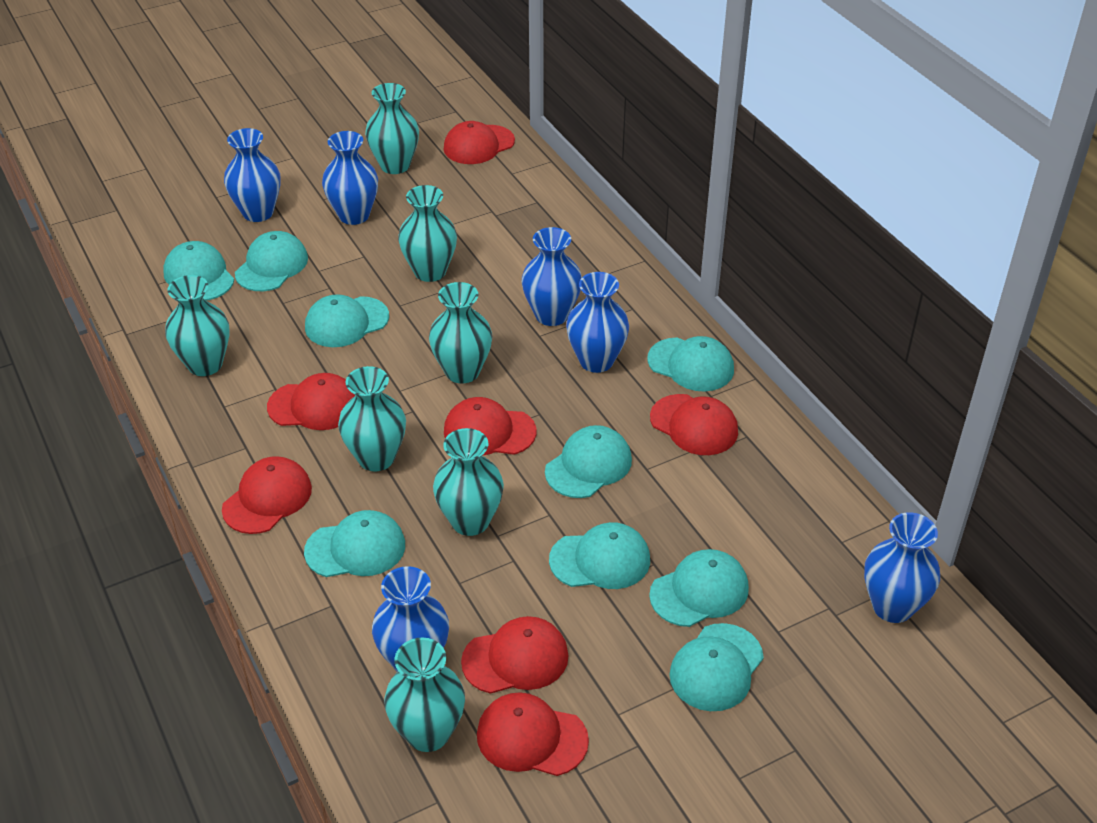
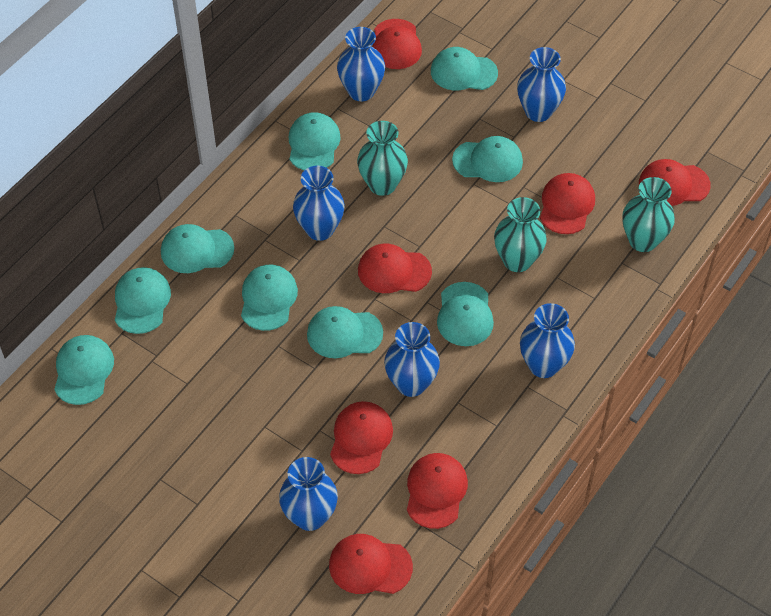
turquoise vase: [165,275,230,376] [338,366,406,471] [365,83,419,174] [384,637,465,752] [398,185,457,282] [429,282,492,384] [433,428,504,536] = 7 -> [357,121,408,196] [494,197,547,272] [622,177,675,252] = 3

